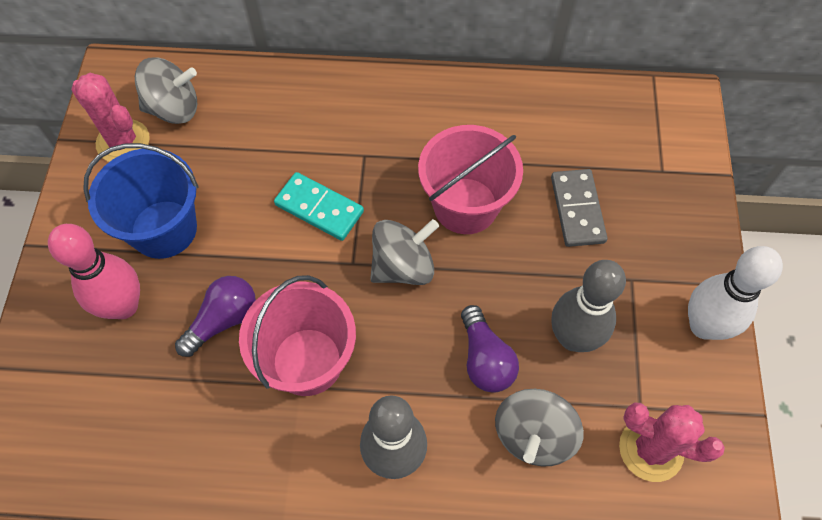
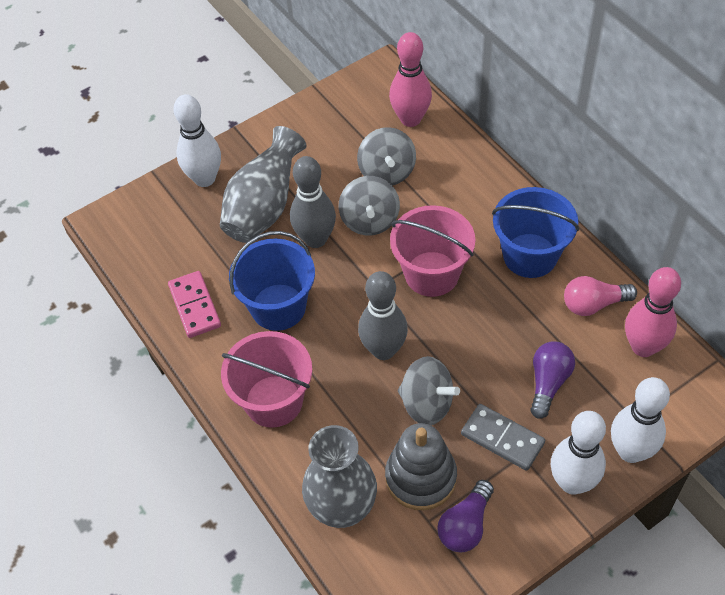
blue bucket: [83,143,199,259] = 1 -> [229,231,315,331] [492,187,579,278] = 2
grey stacking toy: none = 0 -> [385,423,457,510] = 1
grey vase: none = 0 -> [220,126,307,243] [302,425,377,528] = 2
pink bowling pin: [48,224,140,319] = 1 -> [389,32,432,127] [625,267,681,357] = 2
pink cactus: [71,73,150,162] [619,403,725,482] = 2 -> none = 0
pink domino: none = 0 -> [168,271,221,338] = 1
pink light bulb: none = 0 -> [564,276,637,316] = 1
turquoise domino: [274,172,364,241] = 1 -> none = 0
white bowling pin: [688,246,783,340] = 1 -> [173,94,221,187] [551,411,606,495] [611,377,670,463] = 3

